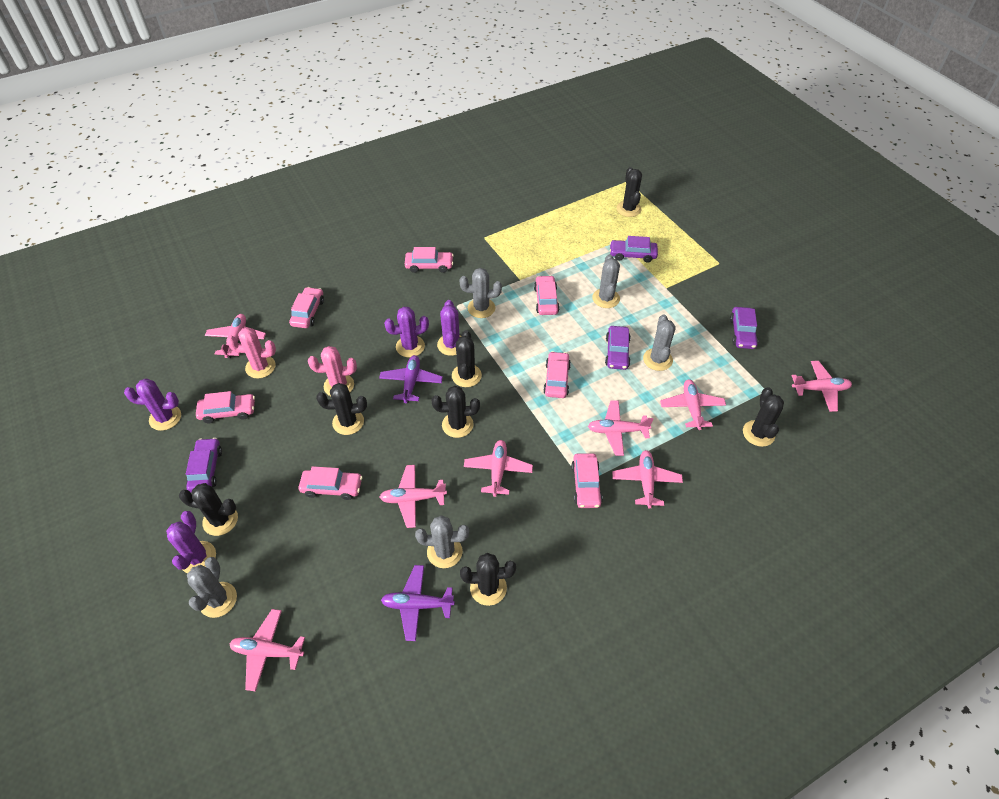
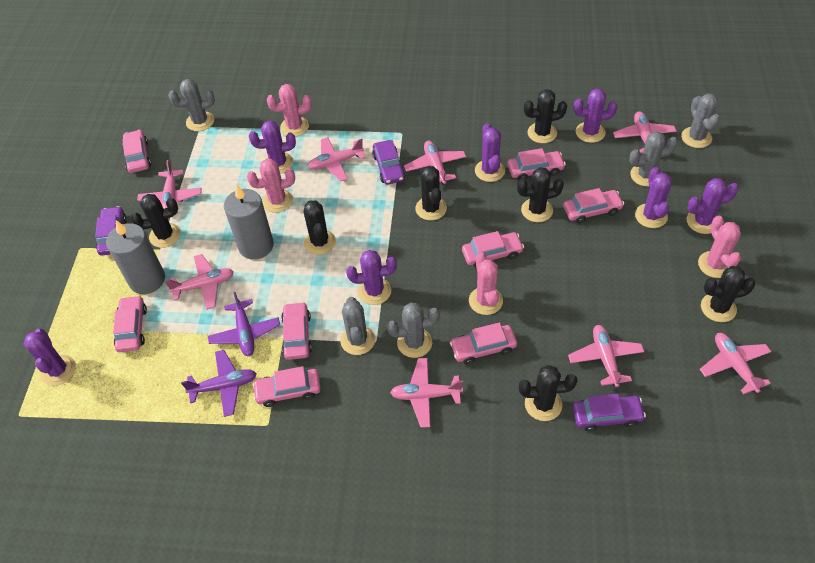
grey candle: none = 0 -> [106,220,165,294] [224,184,274,260] = 2
pink cactus: [226,327,276,378] [308,346,357,396] = 2 -> [247,159,295,213] [267,84,312,137] [469,252,503,315] [698,216,741,278] = 4
pink car: [196,391,255,423] [289,287,324,328] [299,466,362,500] [405,247,454,273] [534,275,560,315] [543,351,571,398] [571,453,603,508] = 7 -> [113,295,147,352] [122,130,151,173] [252,366,321,407] [281,302,312,360] [450,322,517,364] [462,231,524,267] [507,148,566,180] [563,188,624,223] = 8
purple cactus: [124,379,181,431] [166,511,216,573] [384,307,429,357] [437,300,462,356] = 4 -> [24,329,76,386] [249,121,296,174] [346,250,397,305] [475,123,505,182] [573,88,618,143] [635,167,672,228] [687,178,738,234] = 7
purple car: [186,438,222,493] [605,326,631,370] [610,236,658,263] [730,307,758,349] = 4 -> [95,206,127,255] [372,140,405,185] [573,394,646,431] = 3

